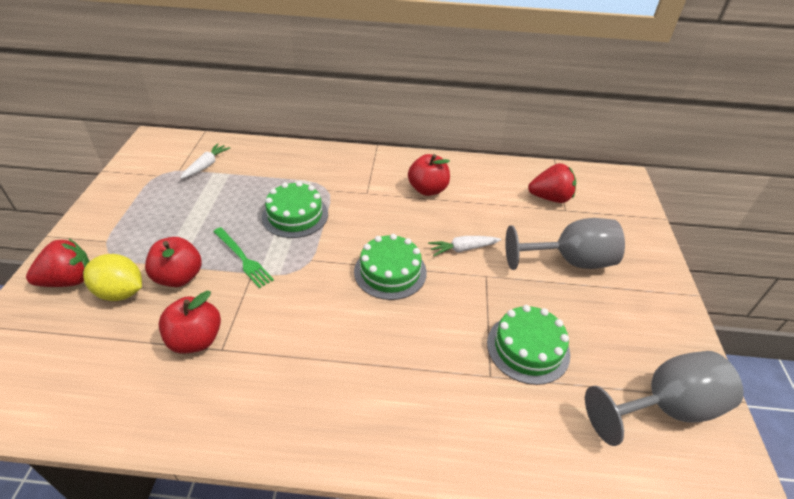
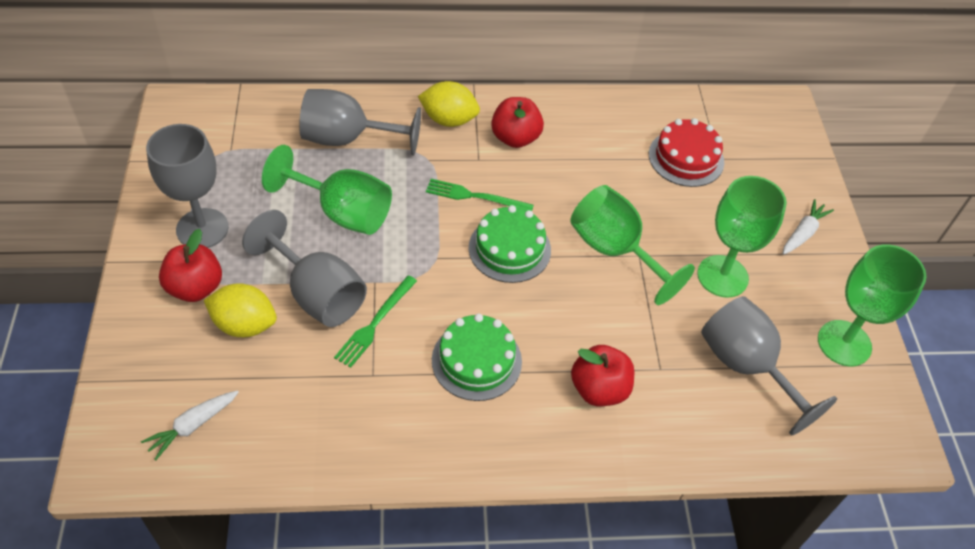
green cake: [262,181,328,238] [354,234,427,300] [487,305,570,385] = 3 -> [432,314,522,401] [469,205,551,283] = 2
green fork: [213,227,274,288] = 1 -> [334,275,417,368] [426,179,534,211] = 2
green goblet: none = 0 -> [262,145,392,235] [570,185,695,305] [697,176,787,298] [818,244,927,366] = 4
grey goblet: [505,218,625,270] [585,351,744,446] = 2 -> [146,124,229,248] [242,210,367,327] [299,89,421,155] [701,296,837,435] = 4
red cake: none = 0 -> [649,118,724,187] = 1
red strawberry: [26,239,90,287] [528,163,576,203] = 2 -> none = 0
yellow lemon: [83,254,142,301] = 1 -> [204,283,277,337] [418,81,480,127] = 2

